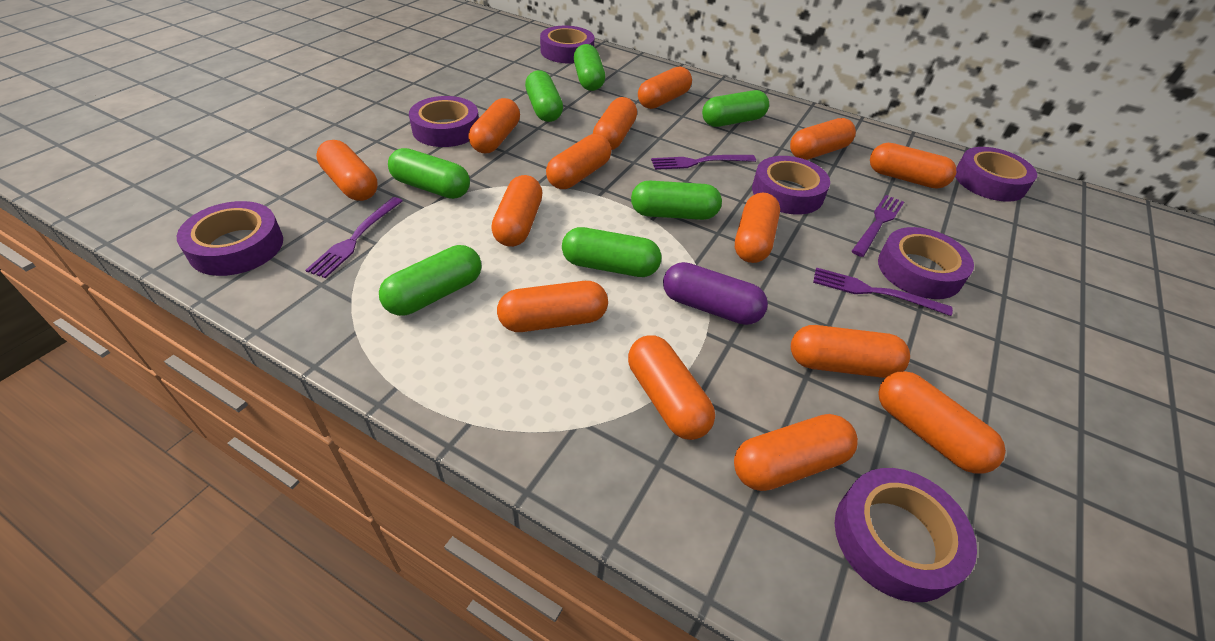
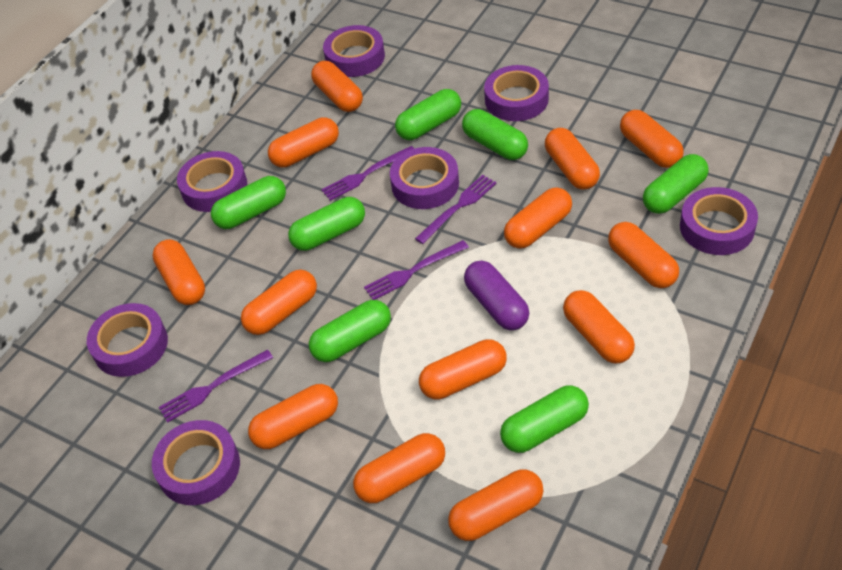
orange capsule: [316,140,378,201] [469,98,520,153] [491,175,543,247] [497,281,608,332] [546,134,611,189] [593,97,637,150] [628,335,715,440] [638,67,692,109] [734,414,858,491] [735,193,780,263] [790,118,856,160] [791,325,910,378] [870,143,956,189] [878,371,1006,474] = 14 -> [152,239,205,305] [241,269,317,335] [248,384,338,449] [268,117,339,168] [311,61,363,112] [353,433,445,503] [419,339,507,400] [448,469,543,541] [504,187,572,249] [545,128,600,190] [563,290,635,363] [608,222,679,288] [620,110,684,168] = 13

